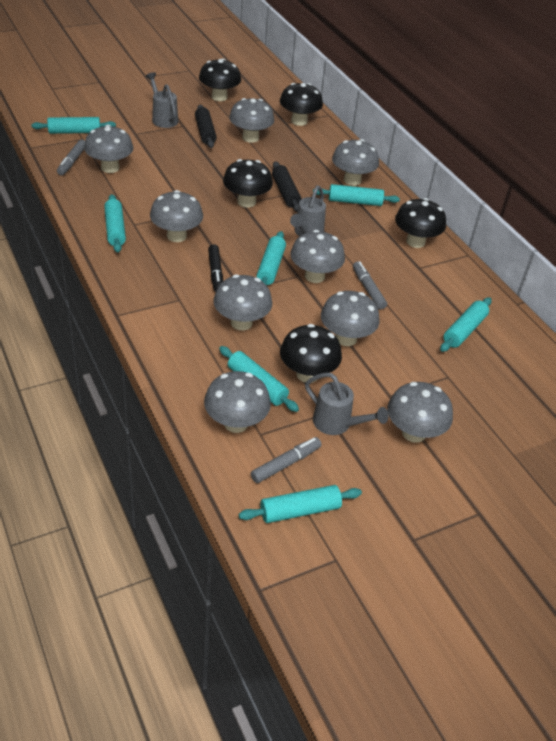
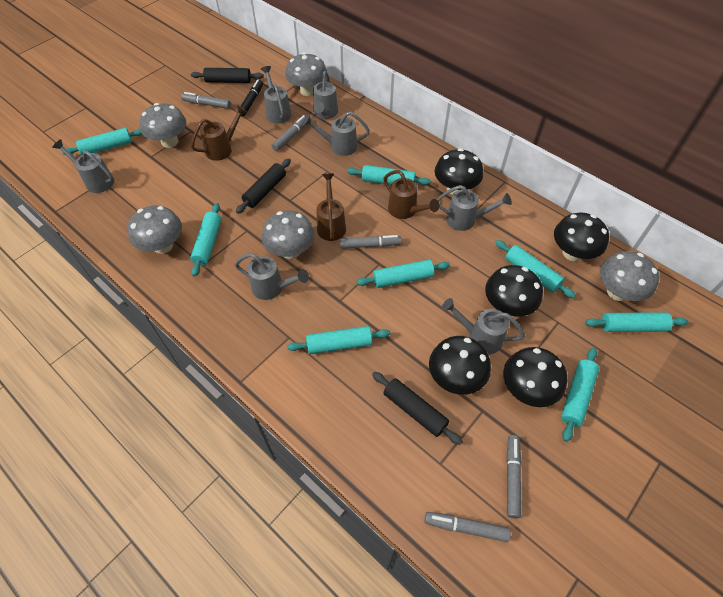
black rolling pin: [195,105,217,148] [272,161,301,212] = 2 -> [191,68,264,83] [236,159,291,214] [372,372,463,445] = 3
brown watering can: none = 0 -> [191,105,247,161] [317,173,346,241] [383,170,440,219] = 3
grey marker: [57,139,85,175] [251,437,321,483] [353,262,387,309] = 3 -> [181,92,231,109] [272,115,307,151] [340,235,402,249] [425,512,511,542] [506,435,521,518] = 5
grey mushroom: [84,125,133,173] [150,190,203,242] [204,371,271,433] [213,274,272,330] [229,98,274,143] [290,230,345,283] [321,291,380,346] [332,139,379,186] [388,382,453,443] = 9 -> [128,205,182,254] [140,103,186,148] [262,211,315,259] [285,52,327,96] [600,251,659,301] = 5
grey watering can: [146,72,178,128] [290,185,326,236] [305,373,389,435] = 3 -> [52,139,114,193] [235,253,309,300] [261,66,291,124] [303,112,370,156] [313,71,338,119] [437,185,512,231] [442,298,525,354] = 7
turquoise rolling pin: [32,117,116,134] [104,194,126,253] [219,346,299,412] [239,485,362,523] [257,231,286,285] [313,184,400,206] [440,297,492,352] = 7 -> [62,128,143,155] [190,203,221,277] [287,326,390,354] [347,165,431,185] [357,260,450,288] [495,240,576,298] [561,348,599,442] [585,312,688,332] = 8

